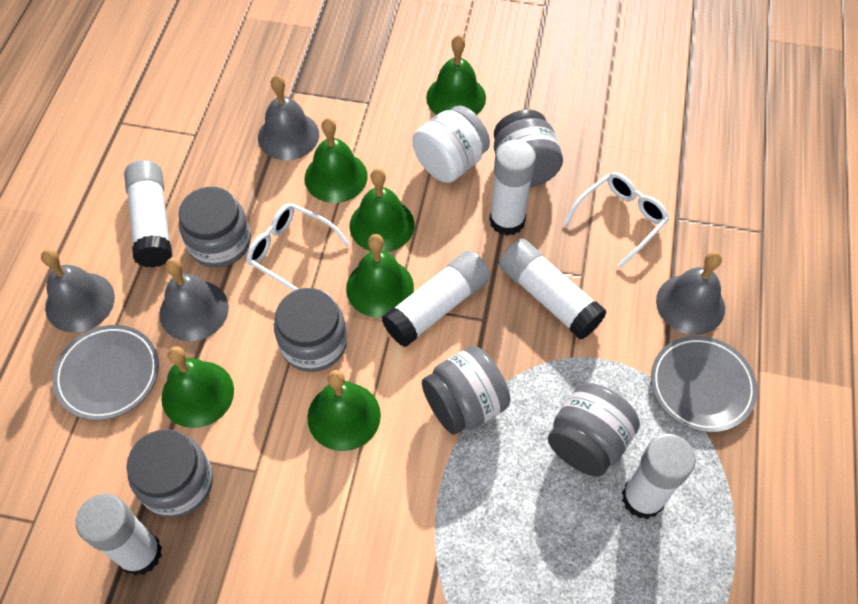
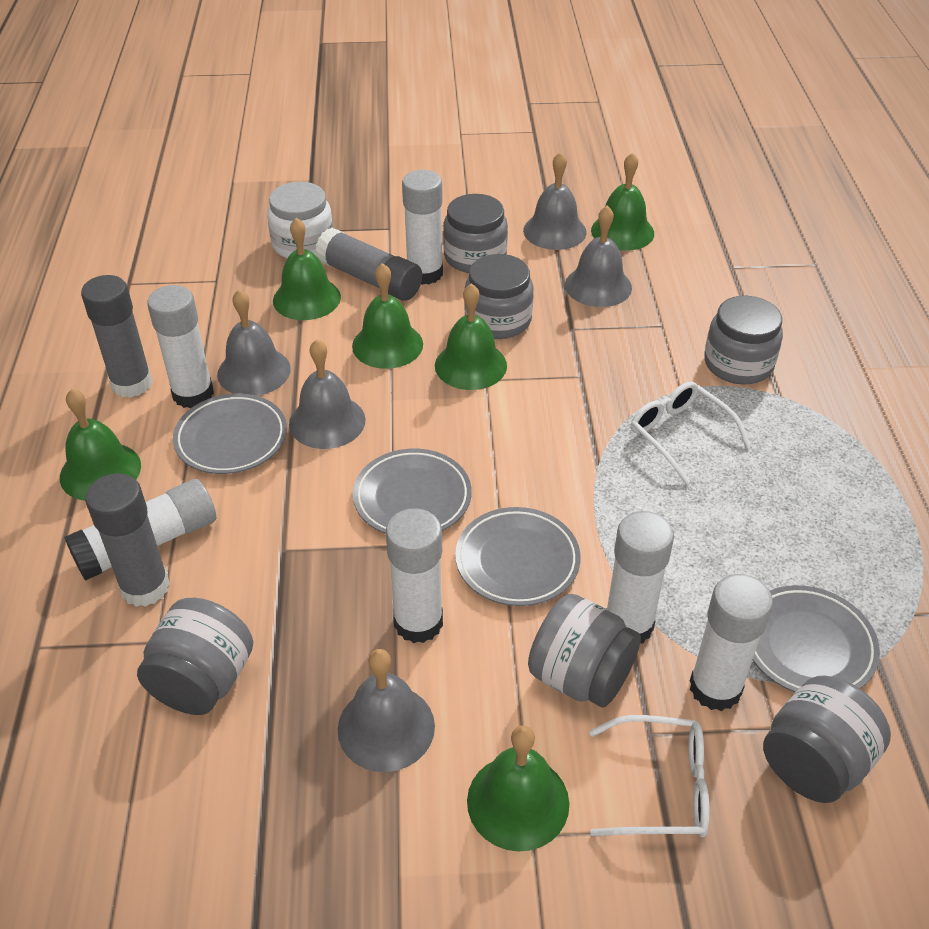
grey bell: [41,249,115,333] [159,258,229,341] [258,75,319,160] [656,252,725,335] = 4 -> [217,290,291,396] [289,339,365,449] [338,649,435,772] [523,152,586,250] [565,206,632,307] = 5
grey glue stick: none = 0 -> [81,275,153,398] [85,473,170,607] [315,227,422,301] = 3
grey plate: [53,325,159,420] [651,336,757,433] = 2 -> [173,393,287,474] [353,449,472,534] [455,507,581,606] [752,585,880,692] = 4

